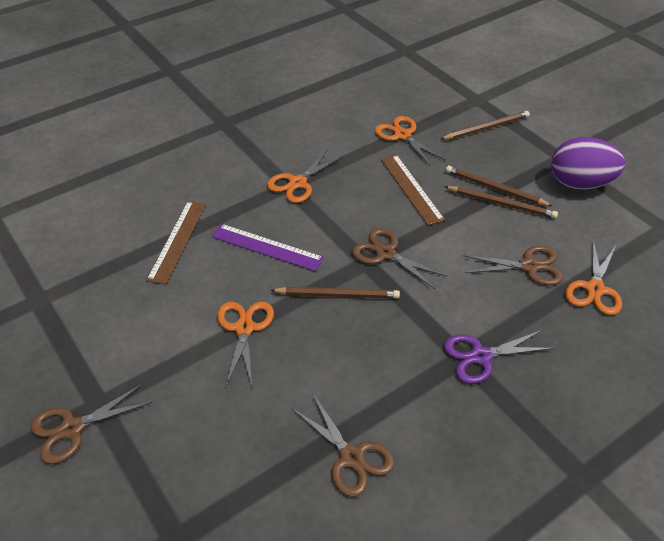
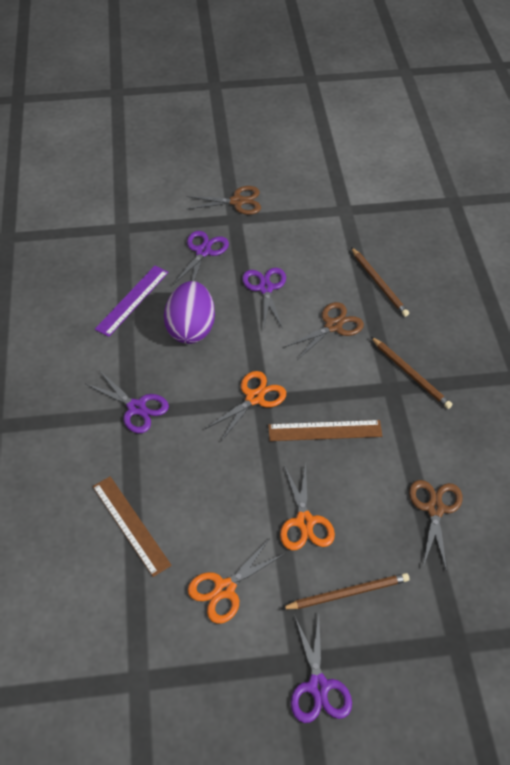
brown pencil: [270,287,400,298] [441,111,530,140] [444,186,558,218] [446,166,552,206] = 4 -> [281,573,409,609] [351,247,409,317] [371,337,452,409] = 3
brown scissors: [30,384,152,464] [292,394,394,497] [352,228,447,289] [462,246,563,286] = 4 -> [186,186,261,215] [285,302,364,360] [409,480,463,571] = 3
orange scissors: [217,302,274,386] [267,149,343,203] [375,116,446,166] [565,240,622,315] = 4 -> [188,538,286,624] [205,371,286,441] [280,464,335,550] = 3
purple scissors: [444,330,555,384] = 1 -> [86,370,169,433] [173,231,229,285] [242,268,286,329] [291,615,352,723] = 4

